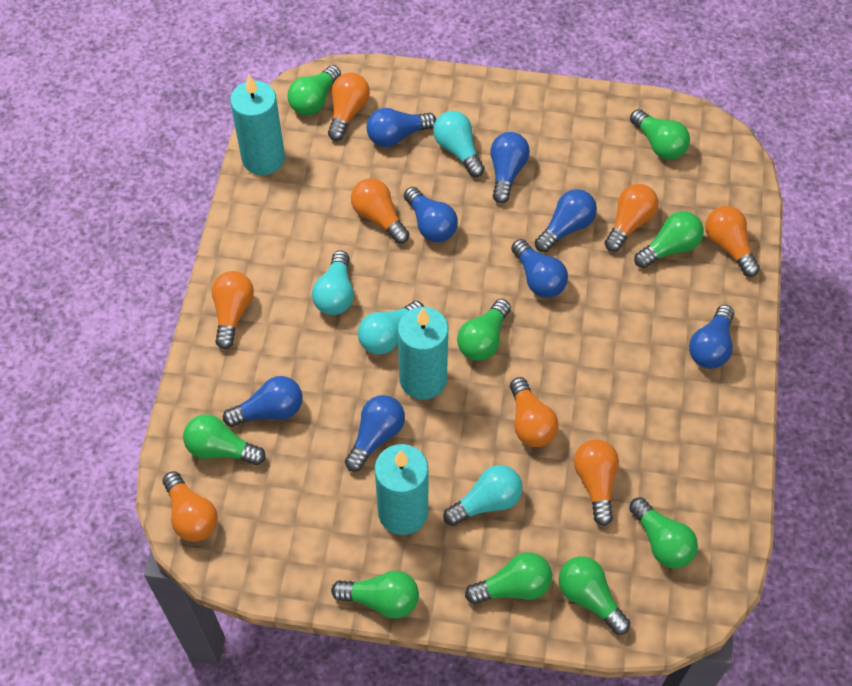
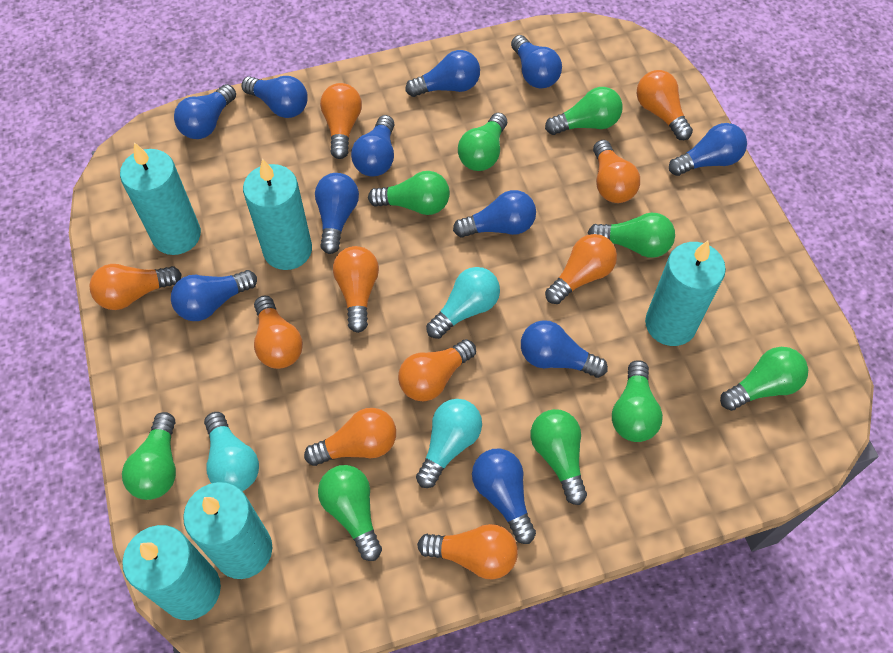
blue light bulb: [223,376,302,427] [345,395,405,472] [367,108,436,147] [404,187,458,242] [490,132,530,203] [511,239,568,298] [535,189,597,252] [689,305,734,369] = 8 -> [171,270,257,321] [174,84,236,139] [242,76,308,118] [315,173,359,254] [351,115,395,177] [405,50,480,97] [453,190,536,238] [472,449,536,544] [511,35,562,88] [521,320,608,378] [669,123,747,176] = 11
orange light bulb: [163,471,218,542] [212,271,254,349] [328,73,370,141] [351,178,409,244] [510,377,558,447] [574,439,619,526] [604,184,659,252] [705,206,760,277] = 8 -> [89,264,182,310] [254,296,303,369] [304,408,396,466] [320,83,362,159] [333,246,379,333] [398,339,476,401] [417,524,518,579] [545,234,617,304] [593,140,640,203] [637,70,693,140] = 10
turquoise candle: [230,75,285,175] [375,444,428,535] [398,307,448,400] = 3 -> [120,142,201,255] [122,525,221,620] [183,482,272,579] [243,158,312,270] [645,241,726,346] = 5
turquoise light bulb: [312,250,354,315] [358,301,424,355] [433,111,485,177] [443,465,523,526] = 4 -> [204,412,259,491] [416,399,482,488] [426,267,500,339] = 3

